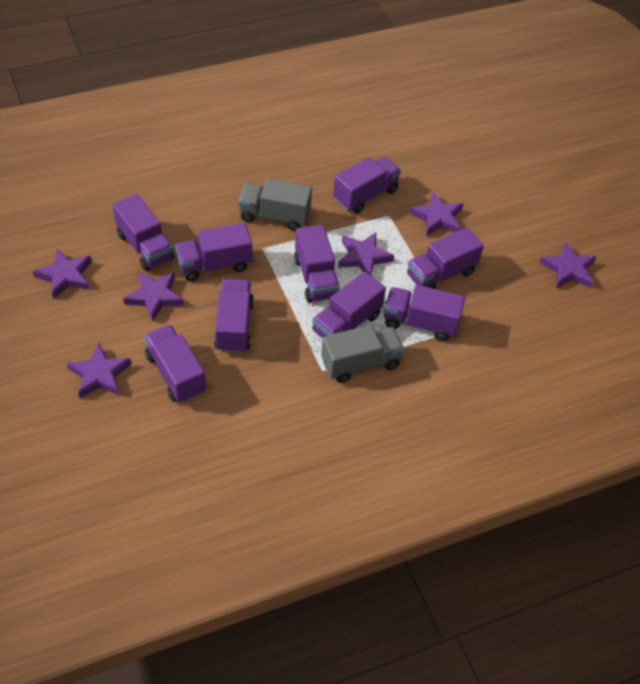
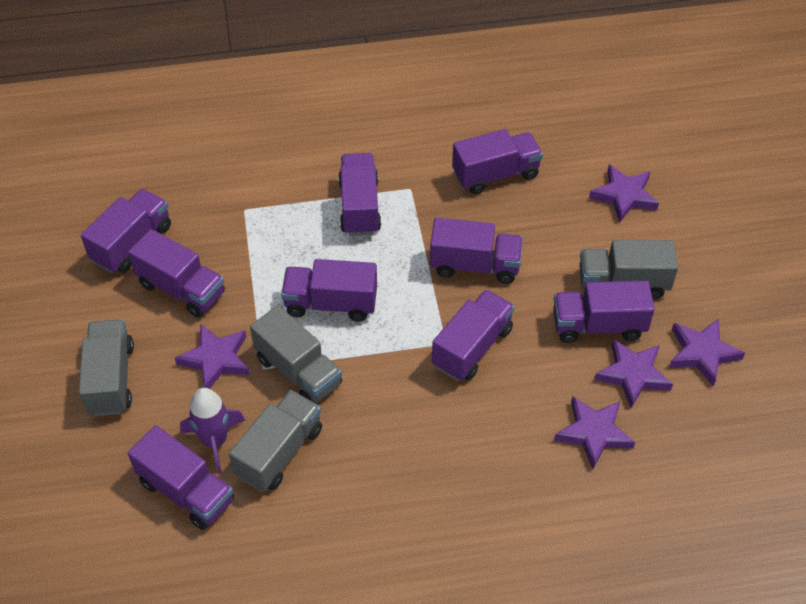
grey truck: [238,179,312,231] [321,325,404,383] = 2 -> [79,319,134,416] [229,390,322,492] [250,305,342,403] [579,240,678,299] = 4
purple rocket: none = 0 -> [180,388,245,474] = 1
purple star: [33,249,92,299] [66,343,131,398] [123,272,184,322] [338,233,394,275] [409,192,463,236] [540,242,596,288] = 6 -> [175,324,250,389] [554,396,635,469] [589,164,659,222] [594,339,673,408] [669,319,745,386] = 5

